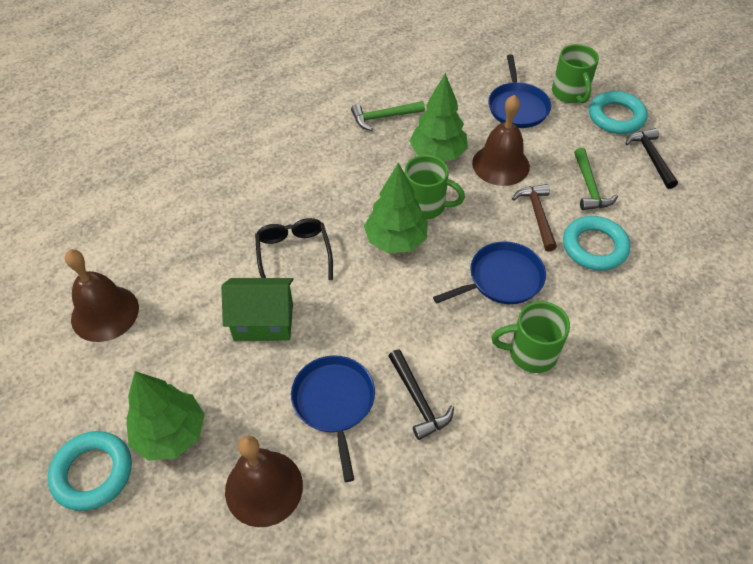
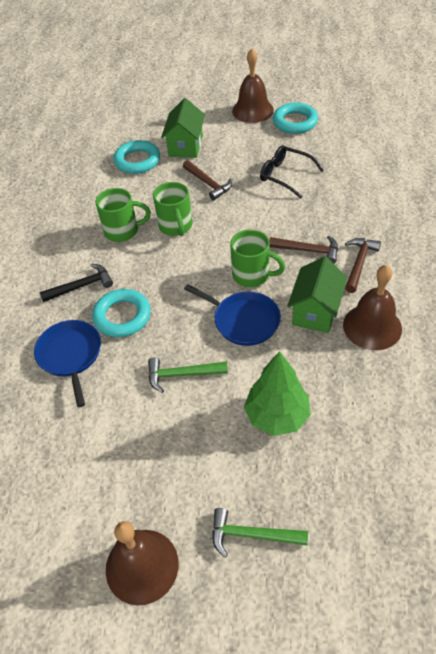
black hammer: [388,350,454,440] [625,128,678,189] = 2 -> [39,264,113,302] = 1
blue pan: [291,355,375,482] [433,242,546,304] [488,54,551,128] = 3 -> [34,320,101,407] [184,284,281,346] = 2
brown hammer: [512,184,557,252] = 1 -> [183,160,232,201] [269,236,338,263] [345,238,381,293] = 3
green house: [221,278,293,341] = 1 -> [161,98,205,158] [287,256,347,333] = 2
green tree: [126,371,205,461] [364,163,428,253] [409,73,468,161] = 3 -> [244,351,311,436] = 1

